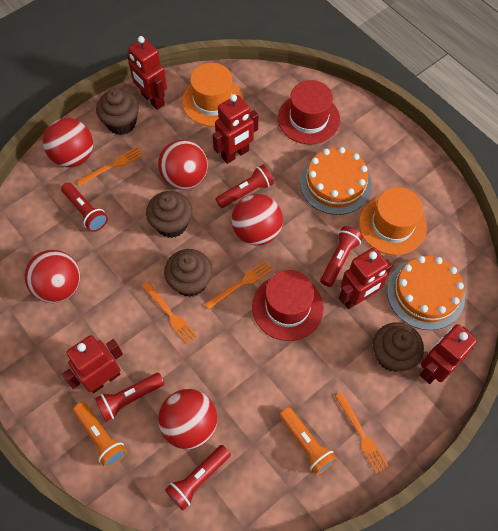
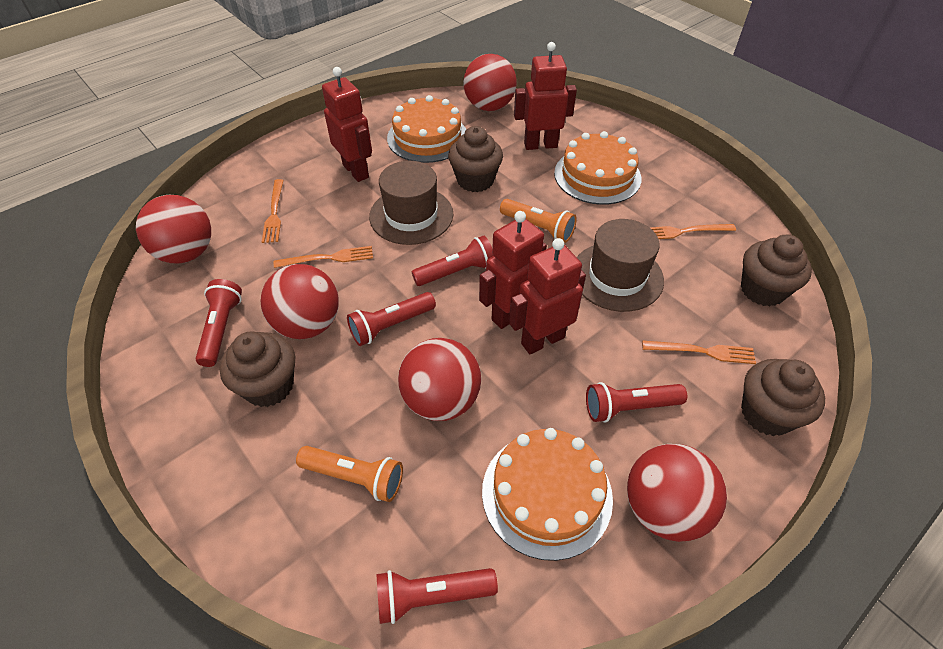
brown hat: none = 0 -> [369,161,453,245] [577,219,664,312] = 2
orange cake: [300,147,372,215] [387,256,465,330] = 2 -> [387,95,466,163] [482,428,613,561] [554,131,641,205] = 3
orange hat: [182,63,243,126] [359,187,427,255] = 2 -> none = 0
red hat: [252,270,324,341] [278,80,340,144] = 2 -> none = 0
red robot: [62,335,123,393] [127,36,167,110] [212,94,258,164] [339,247,393,309] [420,324,477,384] = 5 -> [322,67,372,182] [479,211,547,329] [509,238,586,354] [514,42,577,150] = 4

